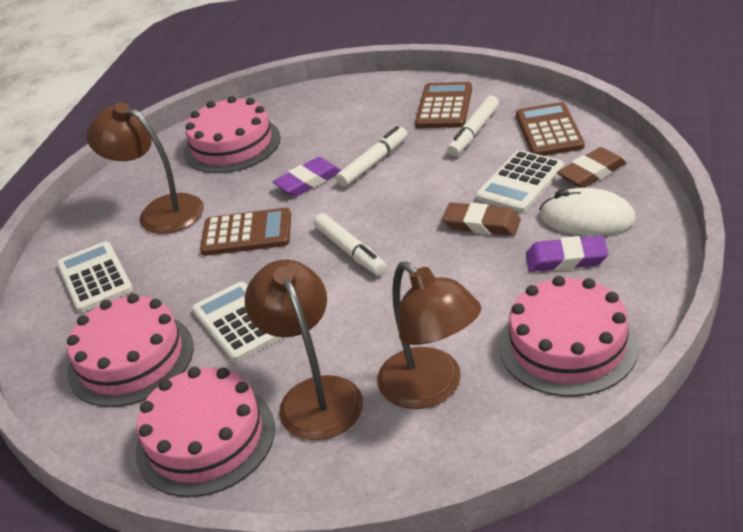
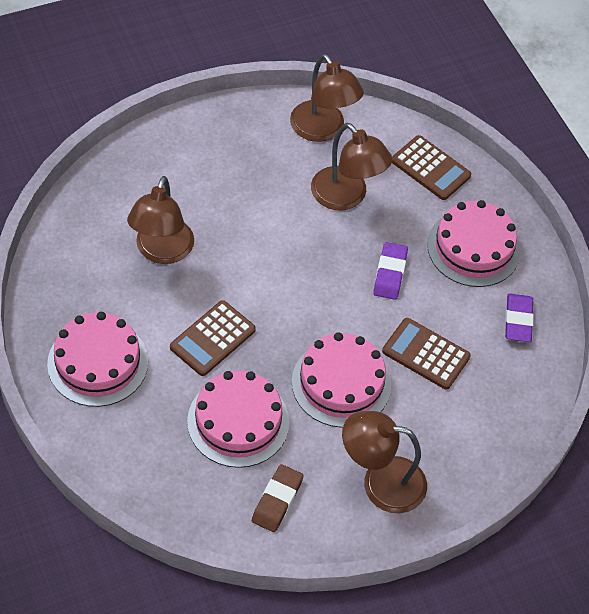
brown eraser: [442,203,521,236] [557,147,626,188] = 2 -> [252,464,304,532] = 1
brown lamp: [86,103,204,234] [245,260,363,440] [377,261,481,409] = 3 -> [127,176,194,264] [290,54,364,142] [311,123,392,210] [342,411,427,513] = 4
white calculator: [57,241,133,313] [192,282,284,362] [476,150,564,213] = 3 -> none = 0
white marker: [314,213,387,276] [336,126,407,187] [447,96,499,156] = 3 -> none = 0
white mouse: [539,188,636,236] = 1 -> none = 0

